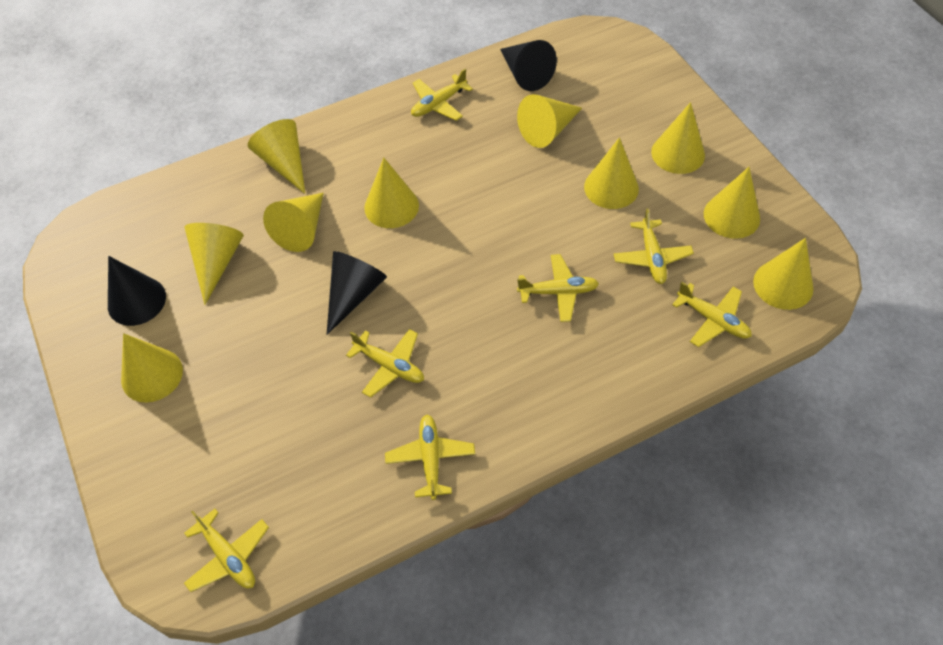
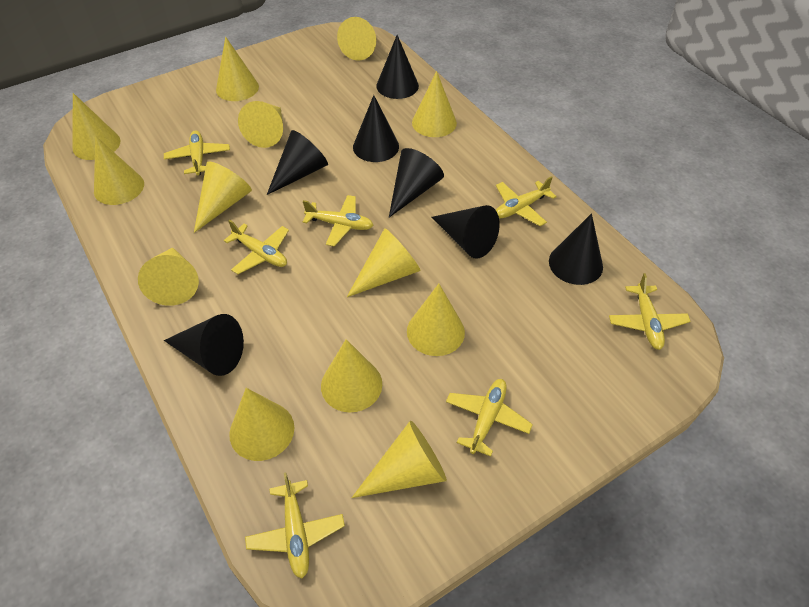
black cone: [108,256,166,326] [327,251,387,335] [500,40,557,91] = 3 -> [164,314,244,376] [267,130,328,195] [353,95,399,162] [376,35,419,99] [389,148,444,217] [431,205,500,259] [549,213,603,285] = 7
yellow cone: [121,333,183,403] [184,223,244,305] [247,119,305,194] [263,193,324,252] [364,157,419,228] [517,94,582,148] [584,137,639,209] [651,102,705,174] [704,167,760,239] [753,238,814,310] = 10 -> [73,93,121,160] [94,136,144,205] [138,247,199,306] [194,161,252,233] [216,37,259,101] [229,388,294,461] [238,101,283,148] [321,339,382,413] [337,17,376,61] [347,228,421,297] [352,420,447,498] [407,284,465,356] [412,71,457,137] = 13

